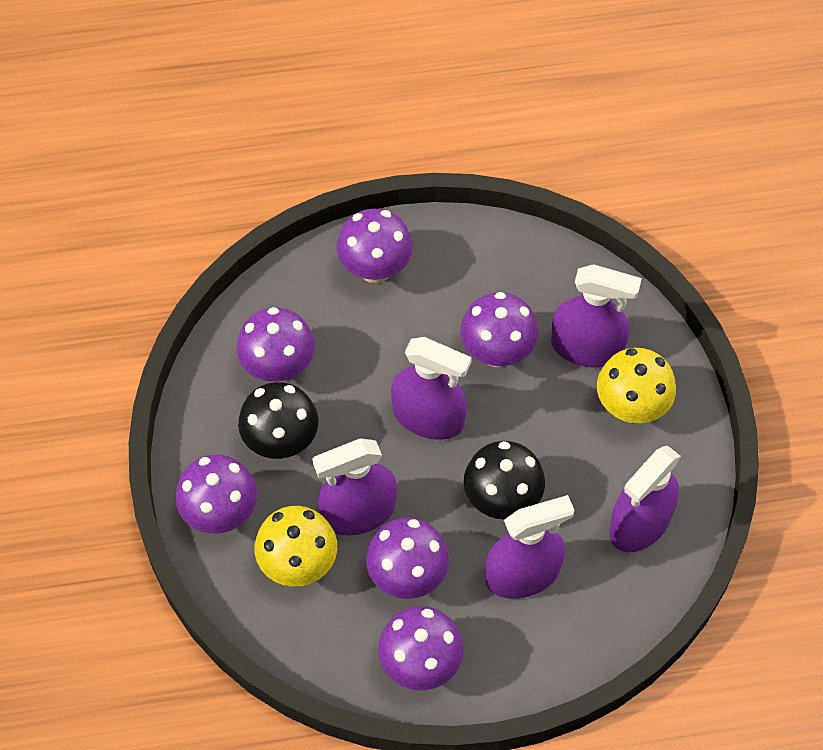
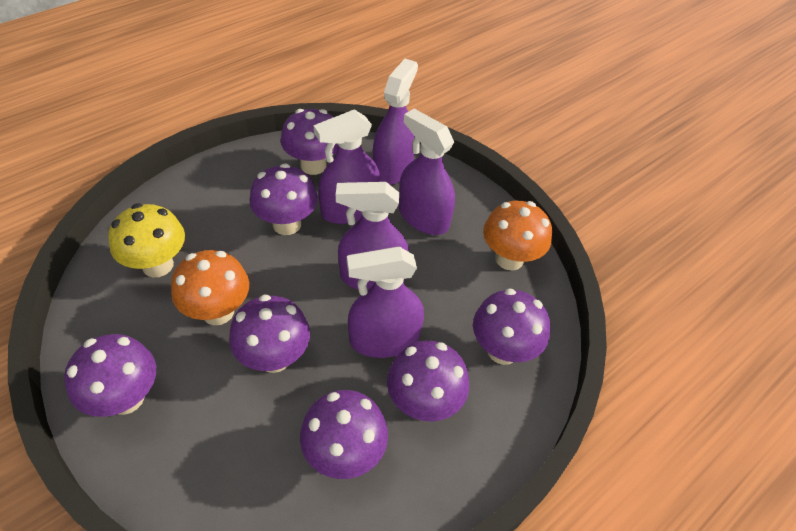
black mushroom: [238,382,319,459] [464,441,545,519] = 2 -> none = 0
orange mushroom: none = 0 -> [171,250,249,325] [483,201,552,271] = 2
purple mushroom: [175,454,257,534] [237,307,315,382] [337,209,413,283] [366,517,449,599] [378,606,463,690] [460,292,538,367] = 6 -> [64,334,156,417] [229,294,310,373] [250,163,318,235] [281,109,338,175] [300,390,388,479] [387,341,469,421] [473,288,550,365] = 7
yellow mushroom: [255,506,337,587] [597,348,676,423] = 2 -> [108,203,185,278] = 1

